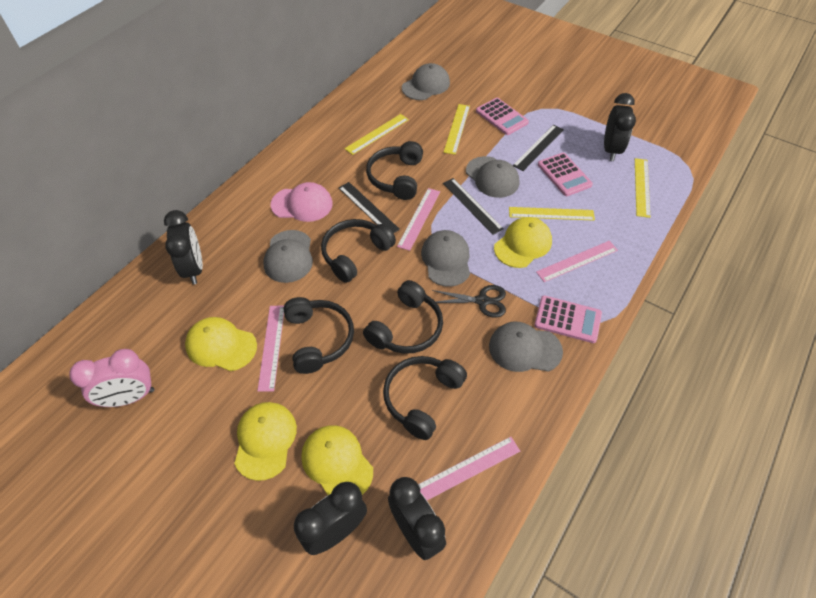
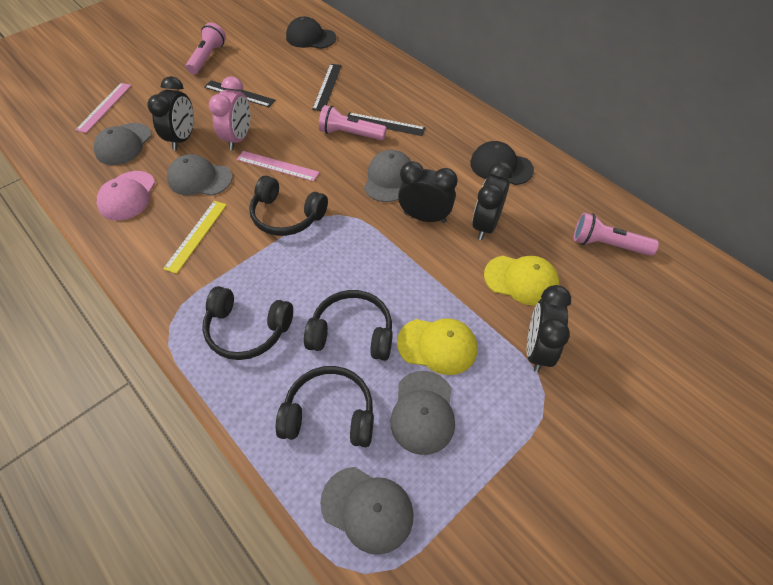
black cap: none = 0 -> [286,16,336,49] [470,141,534,185] = 2
black headphones: [283,297,354,374] [321,219,396,283] [363,280,443,354] [366,141,423,200] [383,356,467,440] = 5 -> [202,286,293,360] [249,175,328,236] [276,366,374,447] [304,290,393,361] = 4
black scissors: [432,285,506,318] = 1 -> none = 0
pink calculator: [476,98,529,135] [534,295,602,343] [538,153,593,196] = 3 -> none = 0
pink flashlight: none = 0 -> [186,23,226,74] [319,105,387,141] [573,212,659,256] = 3
pink ruler: [258,306,284,392] [397,188,440,251] [418,437,520,500] [536,241,618,282] = 4 -> [75,83,132,133] [237,151,320,182] = 2
yellow cap: [185,317,257,371] [234,402,297,481] [301,425,373,495] [494,217,552,268] = 4 -> [397,318,477,375] [484,256,559,306] = 2
yellow ruler: [345,114,409,155] [444,104,470,155] [509,207,595,221] [635,158,650,218] = 4 -> [163,201,227,274] = 1

